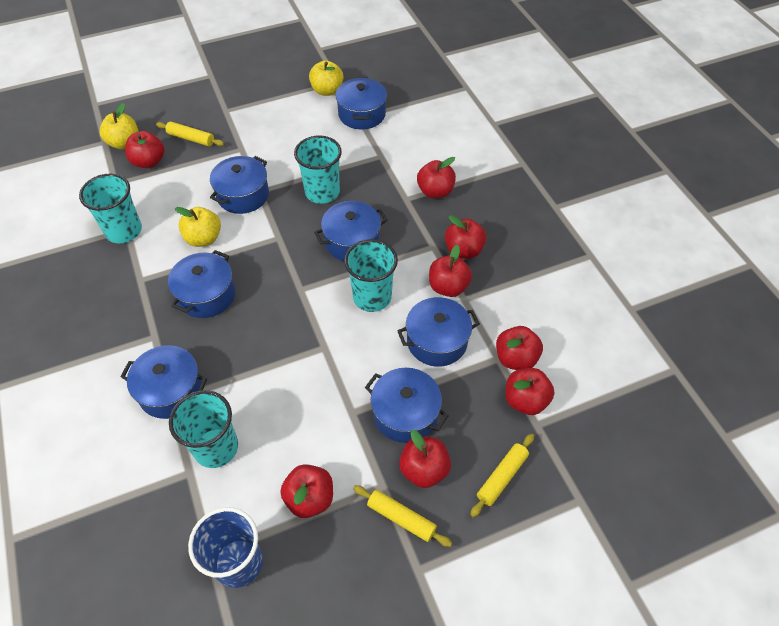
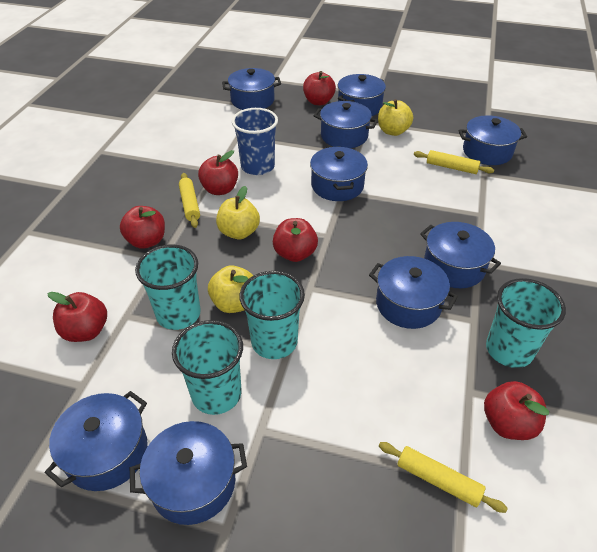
blue pot: [120,345,207,419] [168,250,235,318] [210,156,269,214] [314,201,388,261] [335,77,387,130] [365,368,449,443] [397,297,480,367] = 7 -> [45,391,148,491] [130,421,247,525] [222,68,281,110] [310,146,368,201] [314,101,378,148] [338,74,386,116] [369,256,458,329] [420,222,501,288] [459,115,527,165] = 9
red apple: [125,131,164,168] [281,464,333,518] [399,430,451,488] [417,157,456,199] [429,245,472,297] [445,215,487,259] [496,326,543,370] [505,368,554,415] = 8 -> [47,292,107,342] [120,206,165,249] [198,150,238,195] [273,218,318,262] [303,71,336,105] [484,381,549,440] = 6

